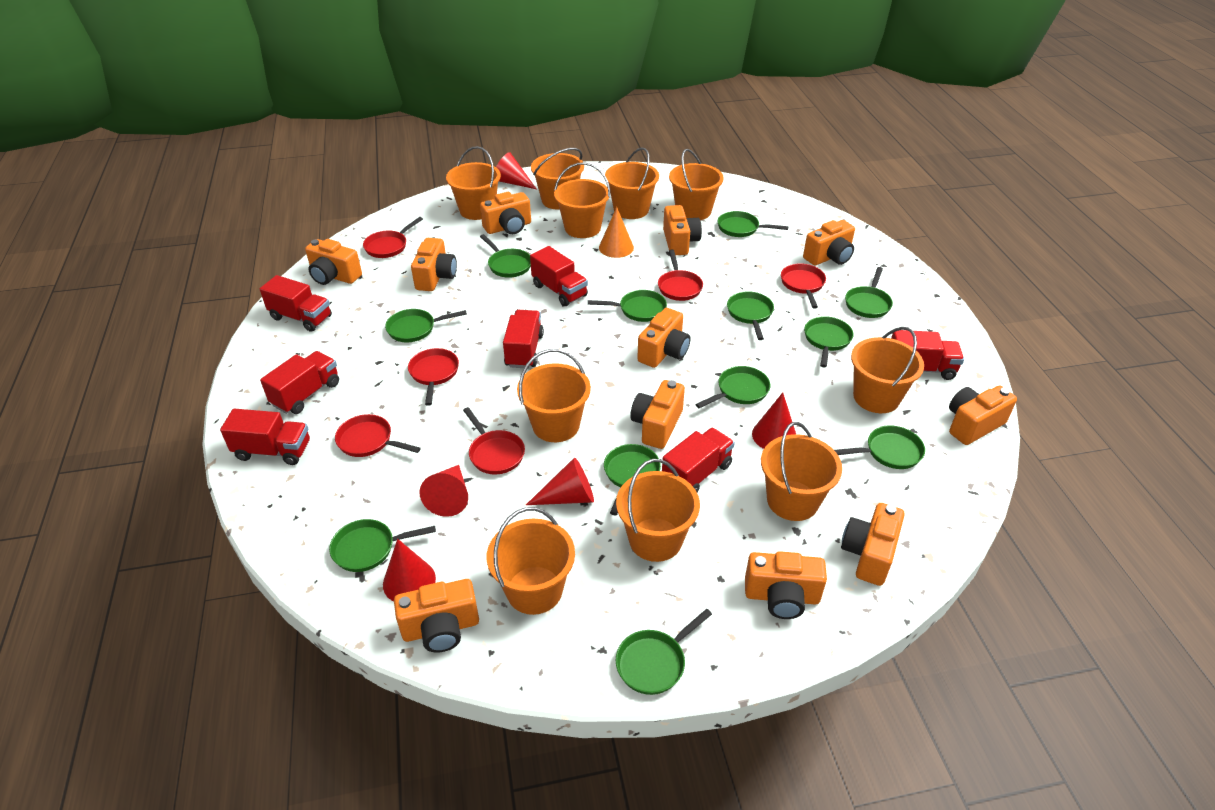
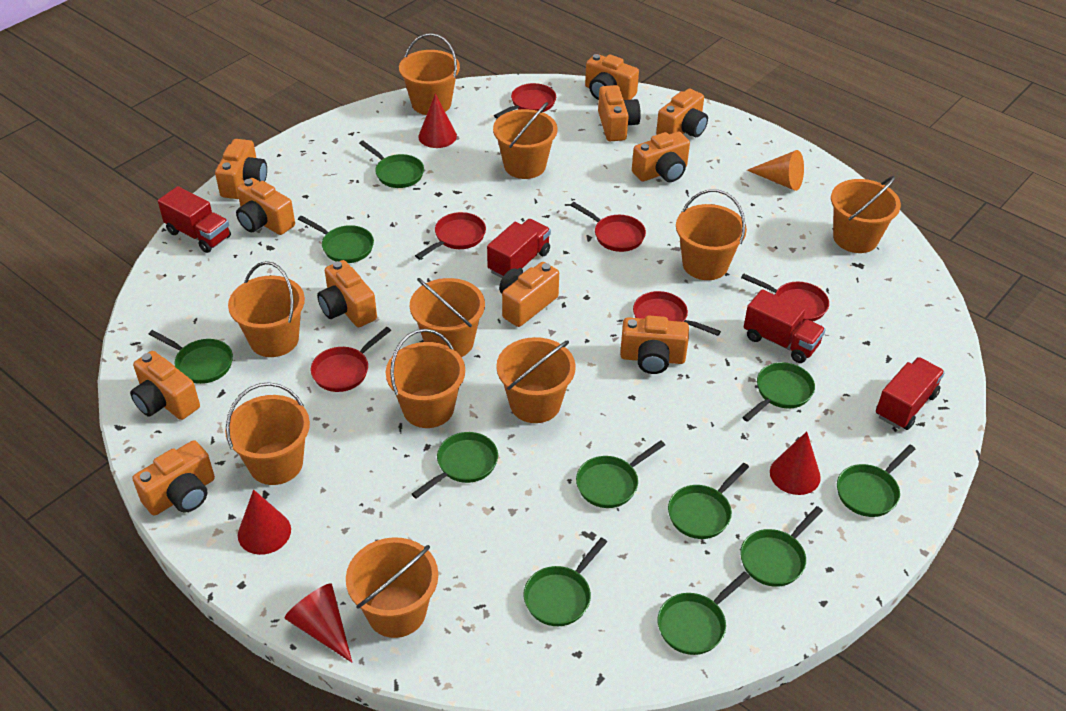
green pan: [329,519,436,572] [385,309,467,342] [480,234,531,278] [588,290,667,322] [604,444,661,515] [616,609,712,695] [695,366,770,408] [718,211,788,237] [727,291,774,340] [804,316,854,368] [834,425,925,469] [845,267,893,318] = 12 -> [148,330,233,384] [298,216,374,263] [359,141,424,188] [412,432,498,499] [523,537,607,626] [576,440,665,508] [658,571,750,655] [668,463,749,539] [740,506,823,587] [742,362,815,422] [837,445,915,517] = 11
red cone: [383,539,436,601] [419,465,468,517] [496,152,537,189] [526,458,594,505] [752,392,796,449] = 5 -> [238,490,291,555] [285,583,352,663] [418,93,457,148] [770,431,821,495] = 4
red truck: [220,409,310,465] [260,275,332,332] [260,351,339,414] [503,310,544,369] [530,246,588,306] [662,428,735,492] [891,330,964,380] = 7 -> [158,186,231,253] [487,219,551,278] [744,289,826,363] [876,357,945,430] = 4

